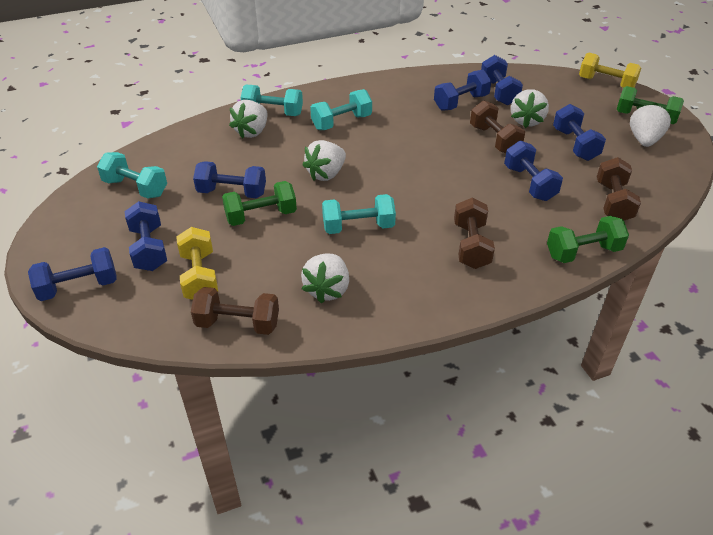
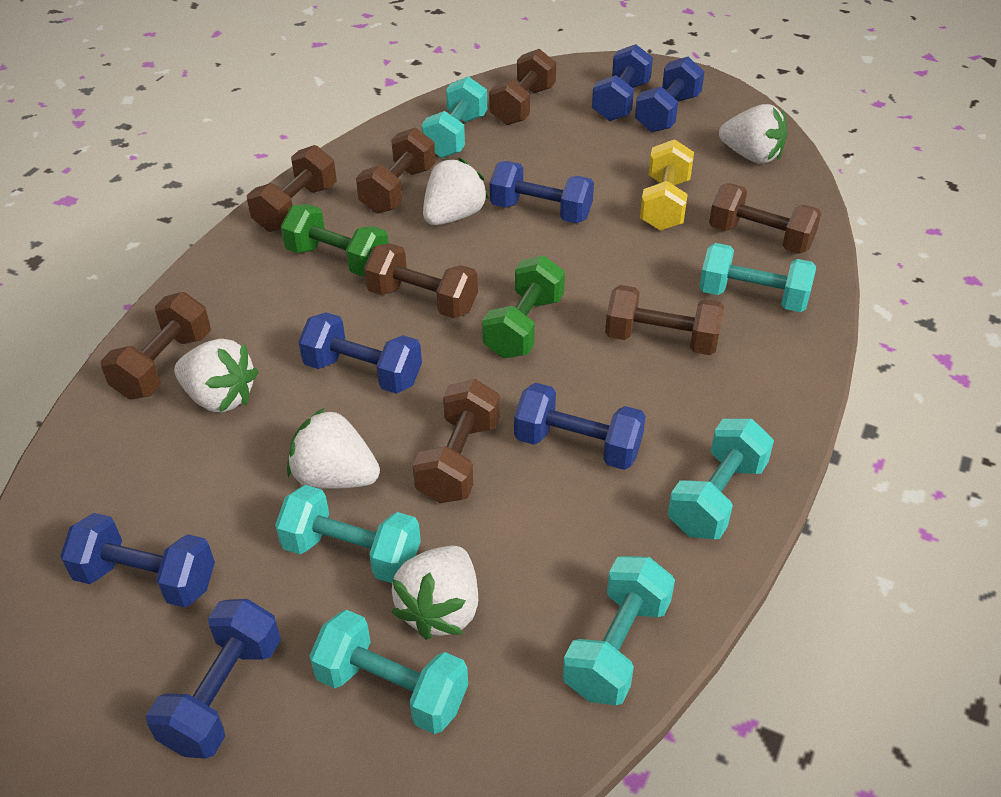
brown dumbbell: [191,287,279,335] [454,197,495,269] [470,100,525,153] [597,157,641,220] = 4 -> [101,292,211,399] [247,145,337,232] [356,128,436,214] [364,243,478,318] [413,379,500,503] [489,49,556,125] [605,285,724,355] [709,183,821,254] = 8
green dumbbell: [222,181,297,226] [547,216,629,263] [617,86,684,124] = 3 -> [281,204,388,277] [482,255,565,358] = 2
turquoise dumbbell: [97,152,167,198] [241,85,303,116] [310,89,372,130] [322,194,396,234] = 4 -> [275,485,421,583] [310,610,468,734] [422,76,487,158] [563,556,675,705] [668,419,774,539] [699,243,816,312] = 6
yellow dumbbell: [176,227,218,300] [579,53,641,88] = 2 -> [640,139,694,231] = 1

